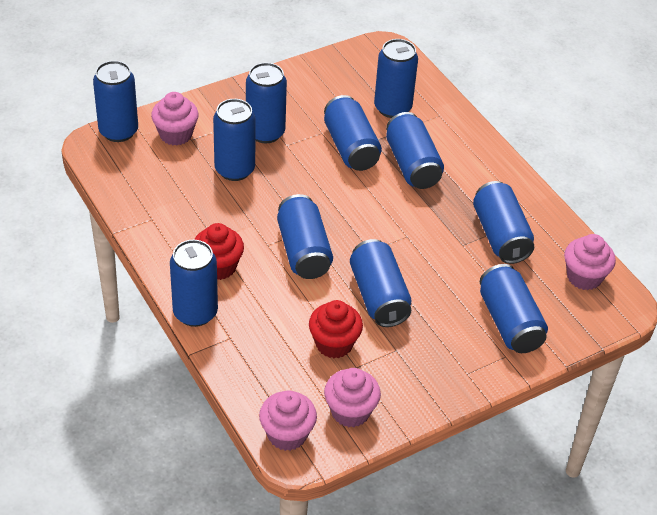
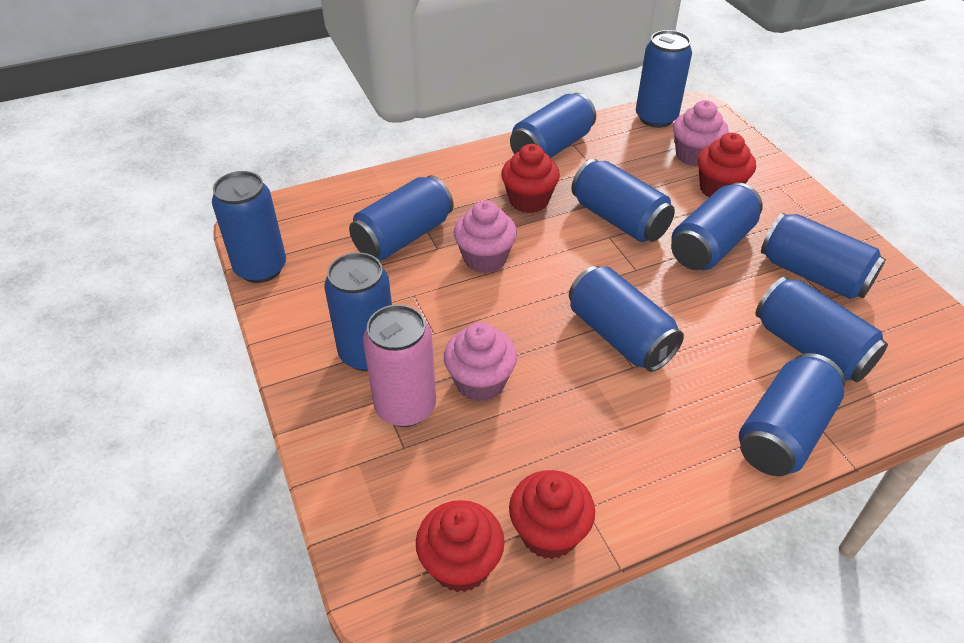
pink can: none = 0 -> [363,304,436,427] = 1
pink cupcake: [151,92,199,146] [259,390,317,451] [324,368,381,427] [564,234,616,290] = 4 -> [444,322,517,402] [454,200,517,273] [673,100,729,167] = 3
red cupcake: [194,223,244,280] [309,300,363,358] = 2 -> [416,500,505,592] [501,144,560,213] [509,470,595,559] [697,133,756,197] = 4

